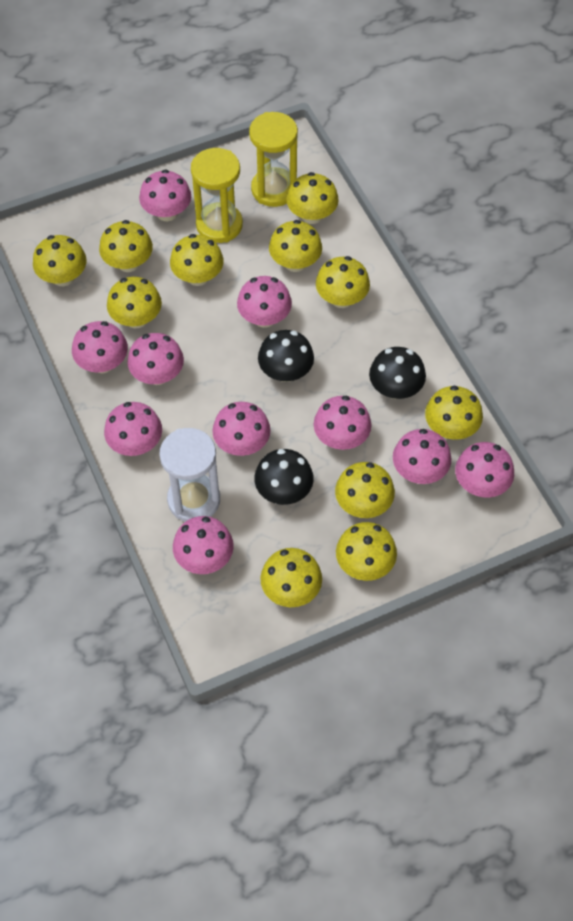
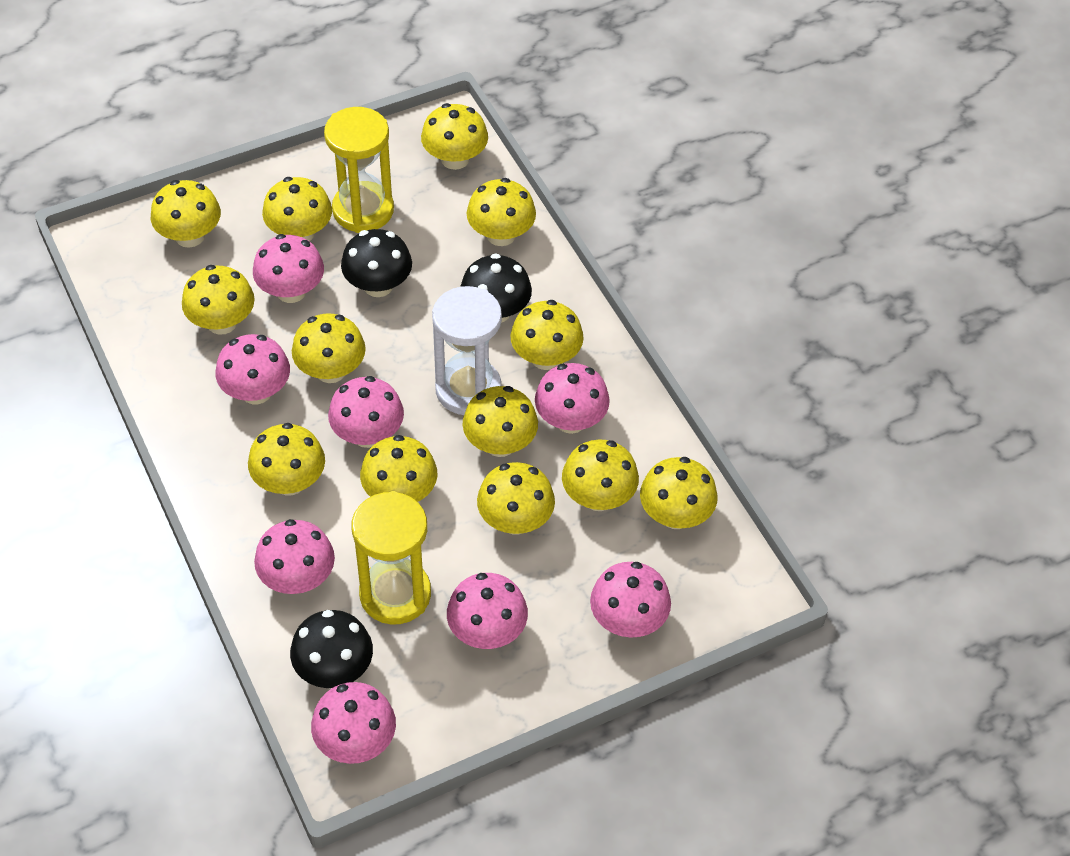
pink mushroom: [72,321,128,373] [104,402,162,456] [127,333,184,385] [139,170,191,221] [173,516,234,574] [212,402,271,456] [237,276,292,328] [314,396,371,450] [393,429,451,484] [455,442,514,498] = 10 -> [216,334,290,404] [253,234,324,303] [254,519,335,594] [311,682,396,764] [328,376,404,448] [447,573,528,649] [535,363,610,434] [590,562,671,637] = 8
yellow mushroom: [33,235,87,286] [99,220,153,272] [107,277,162,328] [170,234,224,286] [260,548,322,607] [269,220,322,272] [286,172,339,224] [316,256,370,308] [335,462,395,518] [336,522,397,581] [425,386,483,440] = 11 -> [151,180,221,248] [182,265,255,335] [248,423,325,496] [262,177,332,241] [292,313,366,383] [360,435,437,502] [421,103,488,170] [463,386,538,457] [467,178,536,246] [477,462,555,535] [510,300,584,370] [562,439,639,511] [640,457,718,529] = 13

